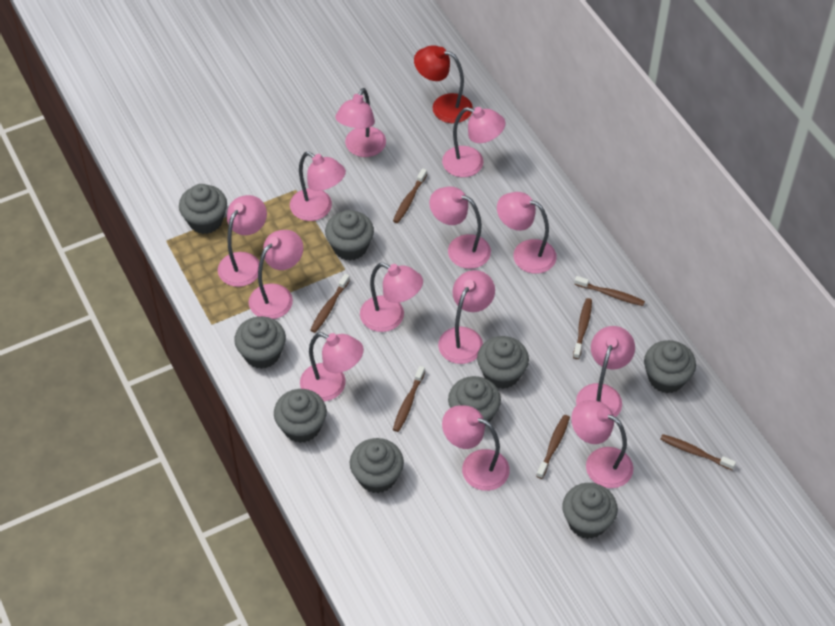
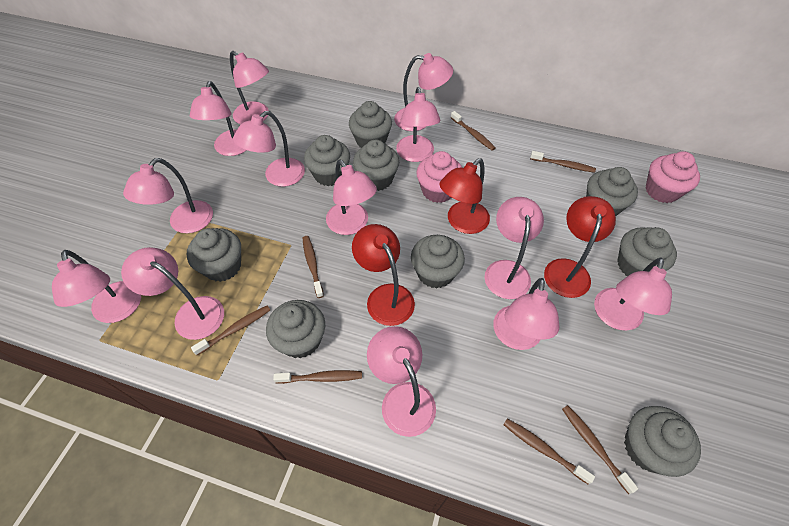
pink cupcake: none = 0 -> [416,151,462,203] [646,151,700,203] = 2
red lamp: [414,45,473,123] = 1 -> [352,224,415,326] [439,158,490,234] [544,196,616,298] = 3

